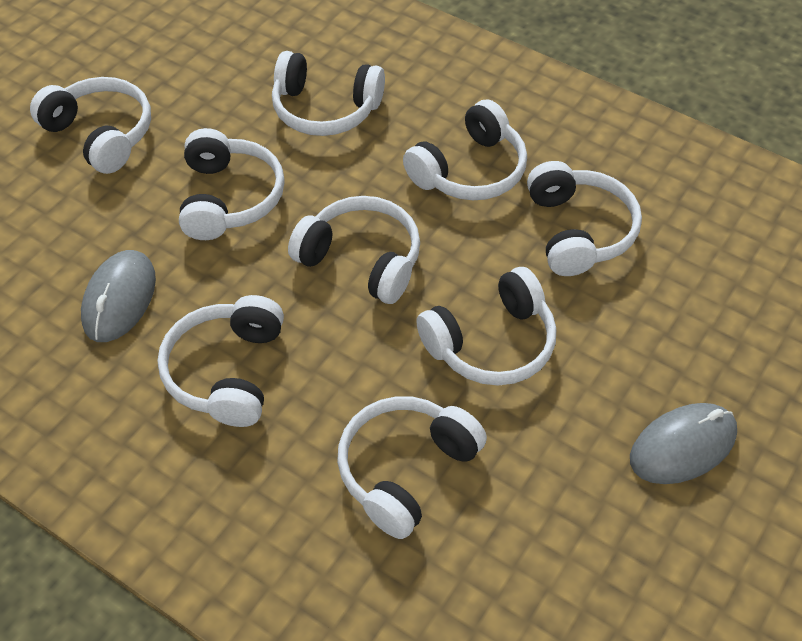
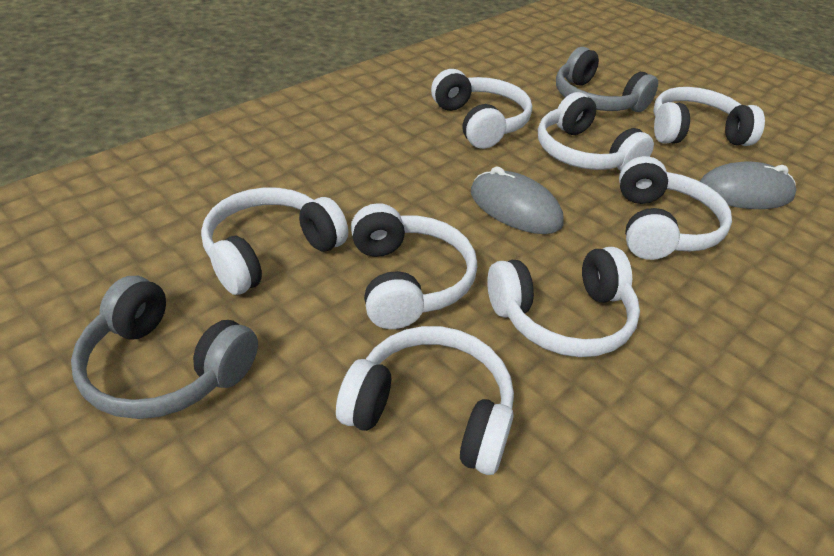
grey headphones: none = 0 -> [71,276,258,419] [556,47,658,112] = 2
white headphones: [30,77,151,174] [158,295,284,427] [179,128,285,240] [272,51,385,136] [288,196,420,304] [337,396,487,539] [403,99,527,200] [416,267,556,385] [527,161,642,276] = 9 -> [201,188,348,295] [336,326,514,475] [351,203,477,329] [431,69,532,149] [487,247,640,357] [538,92,654,171] [619,156,732,260] [653,87,765,146] = 8

